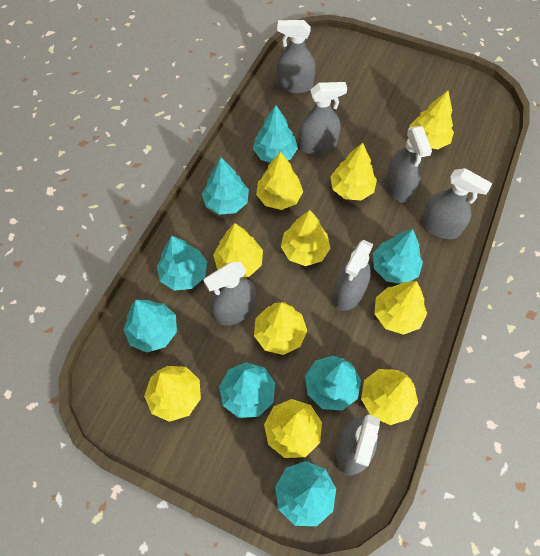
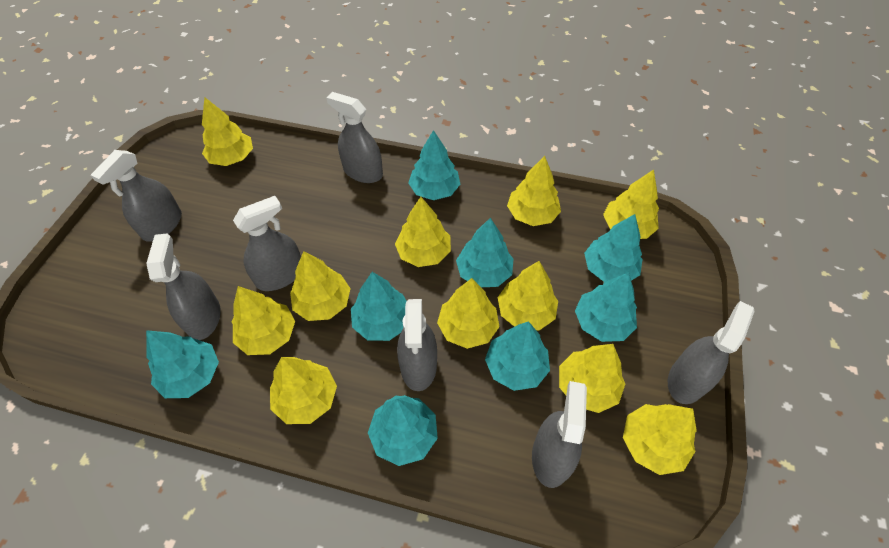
yellow tree: [144,366,201,422] [213,223,263,278] [254,302,307,355] [256,152,303,210] [264,399,322,458] [281,210,330,266] [330,143,377,200] [361,369,418,425] [374,281,427,335] [410,91,454,149] = 10 -> [202,97,253,166] [232,286,295,355] [270,357,337,424] [290,251,351,321] [395,197,451,267] [437,278,500,349] [498,261,558,330] [507,156,561,226] [559,344,625,413] [603,170,659,239] [623,404,697,475] = 11

